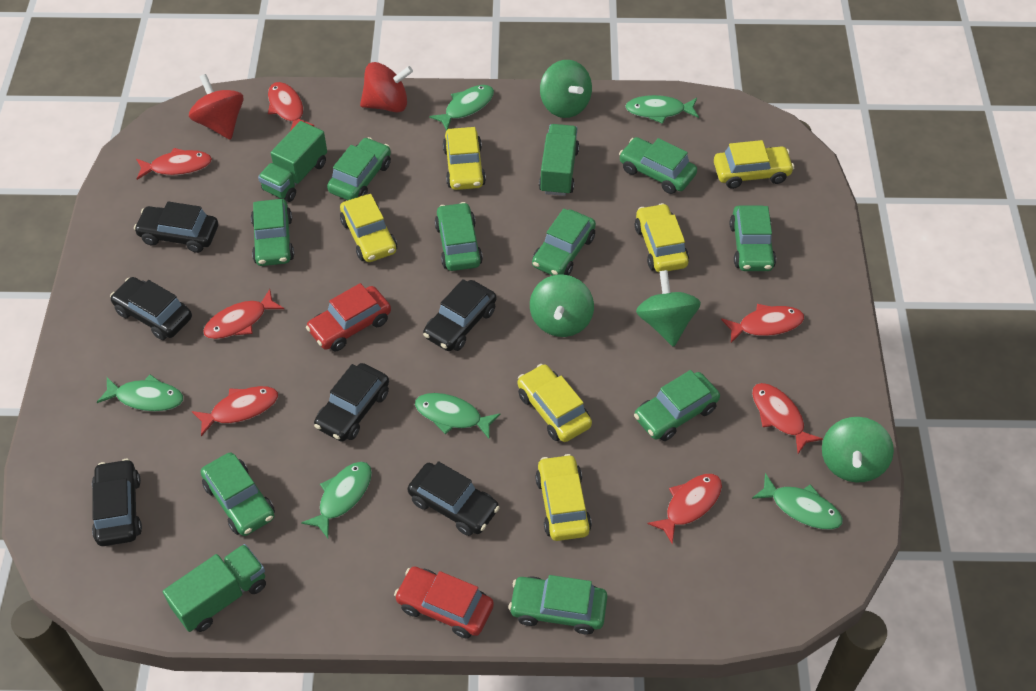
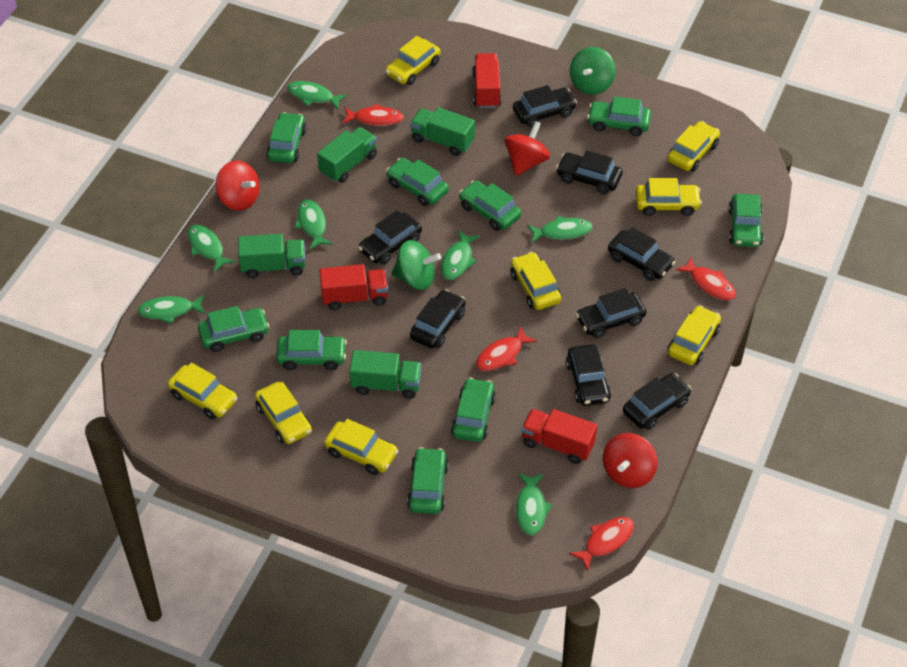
black car: [92,459,142,546] [110,277,192,340] [134,201,218,253] [314,363,389,442] [407,461,500,536] [423,279,496,351] = 6 -> [358,210,422,265] [410,289,466,349] [513,85,577,128] [556,150,623,194] [566,344,611,406] [576,288,646,338] [608,227,675,281] [623,373,691,430] = 8
green fish: [96,374,183,411] [301,462,372,538] [415,393,501,439] [429,85,494,131] [625,95,699,124] [752,473,843,530] = 6 -> [137,295,205,323] [188,225,235,272] [287,81,347,109] [294,200,332,250] [441,230,480,280] [516,473,553,535] [527,216,593,243] = 7
green spinning top: [530,274,594,337] [540,60,592,118] [636,270,701,347] [822,417,894,482] = 4 -> [392,240,441,290] [570,47,616,95] = 2
green truck: [163,544,266,632] [258,121,327,202] [539,124,579,196] = 3 -> [238,234,305,278] [317,127,377,183] [349,350,421,399] [410,107,475,156] = 4
red car: [306,283,391,351] [394,567,494,639] = 2 -> none = 0
red fish: [136,148,212,180] [192,386,278,436] [203,289,284,339] [268,82,314,131] [647,474,722,544] [721,304,804,343] [752,383,823,454] = 7 -> [342,104,404,126] [476,326,537,371] [569,517,634,571] [676,257,736,300] = 4
red spinning top: [189,74,243,140] [360,62,413,112] = 2 -> [216,161,260,211] [505,121,550,176] [603,433,657,488] = 3
red truck: none = 0 -> [319,264,388,310] [472,53,502,108] [521,409,597,464] = 3
yellow car: [340,194,397,262] [443,127,486,190] [518,364,592,442] [535,454,592,541] [635,203,689,273] [714,140,794,189] = 6 -> [168,363,237,419] [255,382,312,444] [324,419,398,475] [385,36,440,85] [510,252,561,310] [635,178,702,216] [667,121,720,172] [668,305,721,365] = 8

